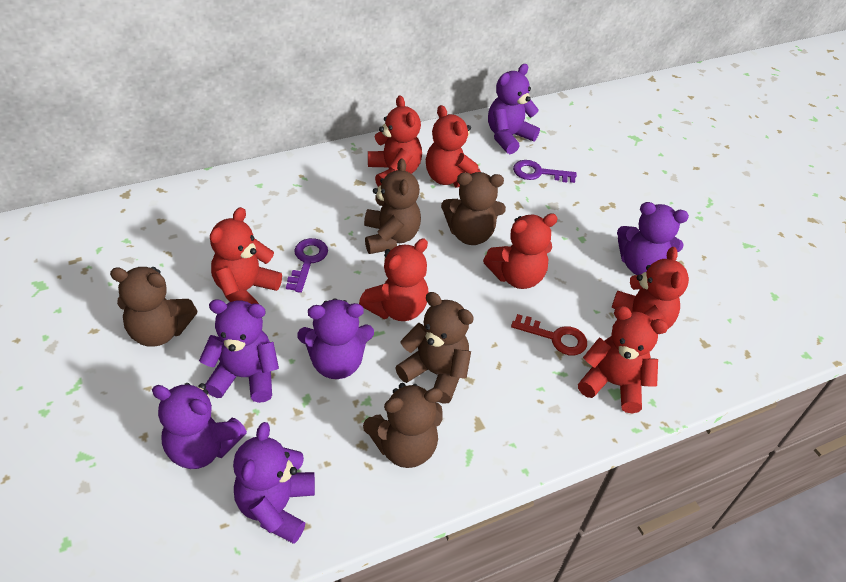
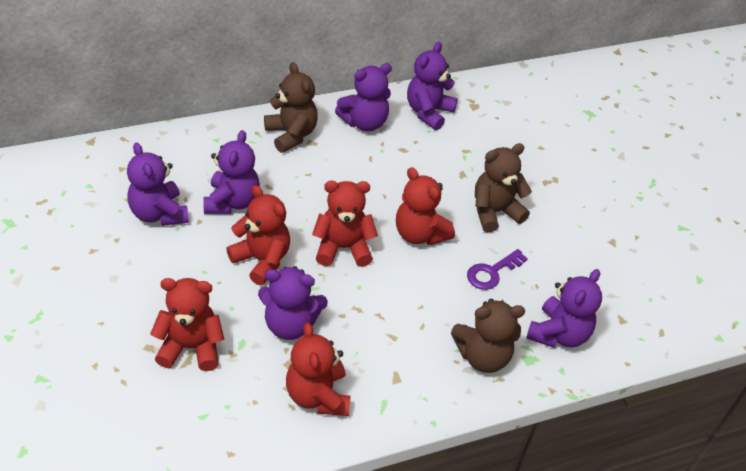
brown teddy bear: [110,267,197,347] [363,383,443,468] [364,158,421,254] [395,292,474,404] [441,172,506,245] = 5 -> [264,62,318,153] [451,299,525,373] [475,143,532,232] = 3
purple key: [286,238,328,293] [513,160,577,183] = 2 -> [467,249,528,290] = 1
red key: [511,314,587,355] = 1 -> none = 0
red teddy bear: [210,207,282,304] [359,239,429,321] [368,96,422,187] [426,105,481,188] [483,213,558,289] [578,306,668,413] [612,247,689,329] = 7 -> [150,278,224,371] [226,185,290,285] [286,322,351,416] [312,181,378,267] [396,167,455,245] = 5

